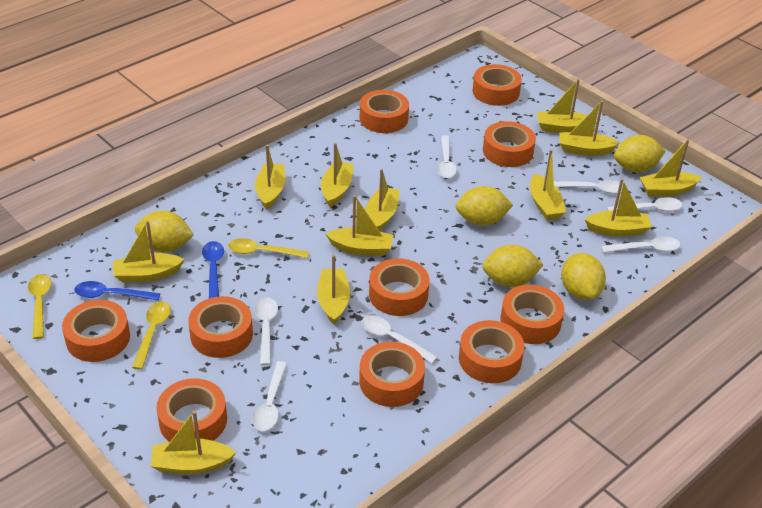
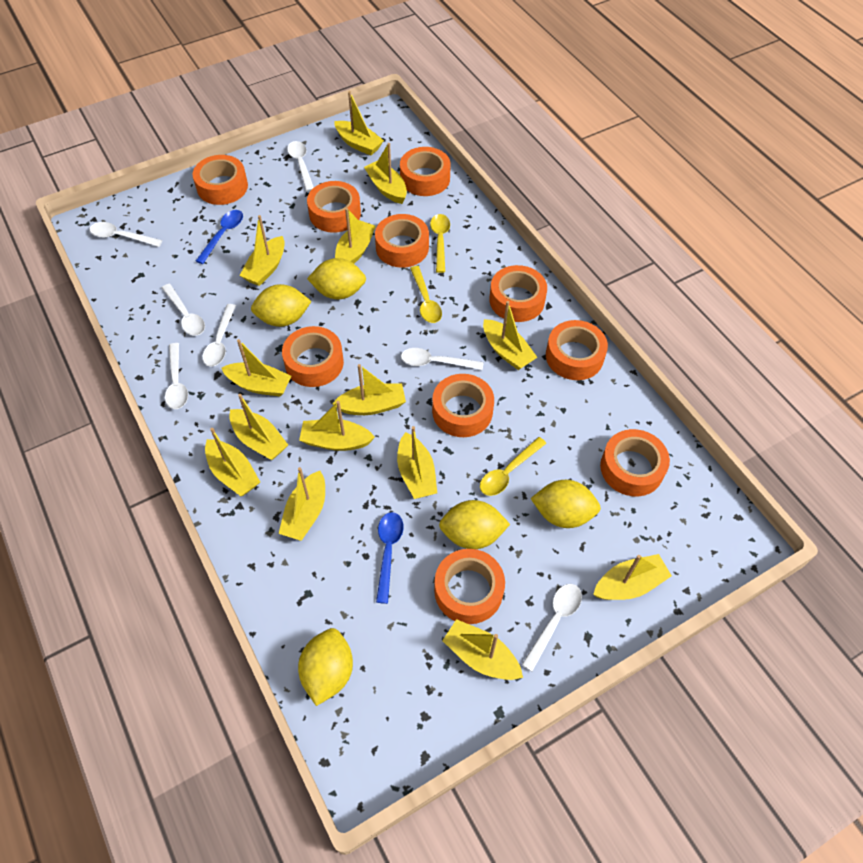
yellow boat: [113,221,184,283] [151,411,236,474] [255,145,285,210] [317,255,350,324] [321,143,353,207] [326,195,393,256] [366,169,400,231] [530,149,566,220] [537,79,587,133] [559,101,619,156] [585,179,652,236] [640,139,702,197] = 12 -> [205,428,260,496] [221,339,291,397] [229,394,288,460] [240,215,285,286] [278,467,325,541] [299,401,375,451] [332,364,406,415] [334,91,384,156] [335,208,376,264] [364,143,407,204] [397,426,437,499] [442,619,523,680] [483,301,537,370] [593,554,672,600] = 14

